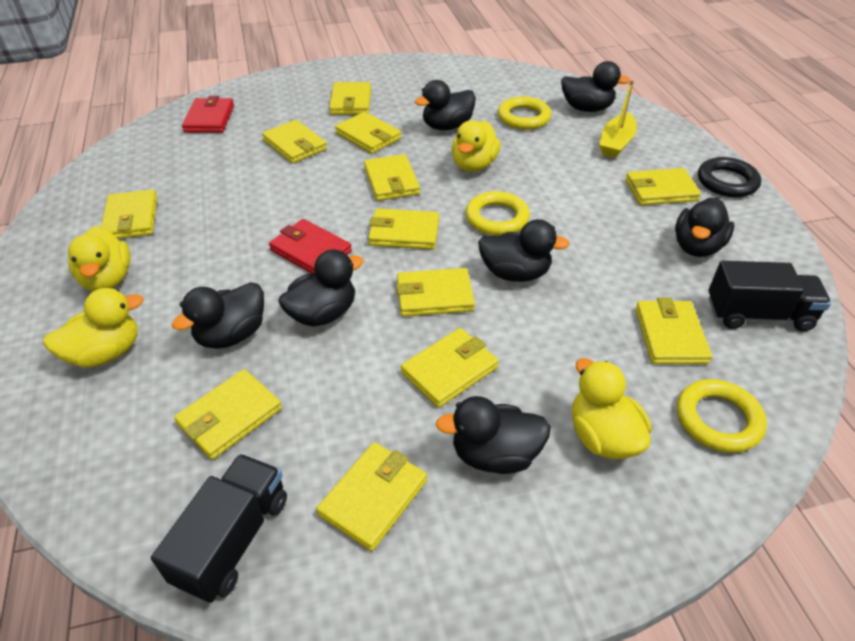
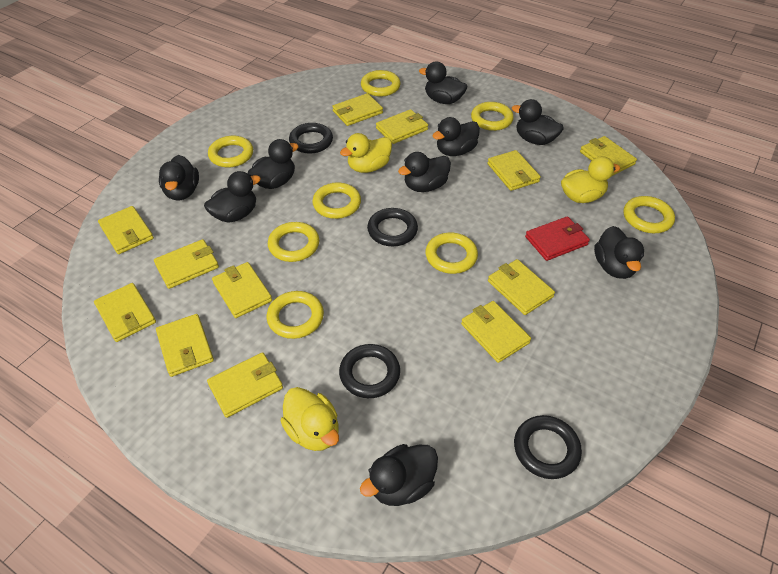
black duck: [172,282,264,349] [278,249,364,327] [415,80,476,130] [436,396,551,474] [478,219,570,282] [561,61,630,112] [675,197,734,257] = 7 -> [159,155,199,201] [204,171,261,223] [248,139,299,189] [360,444,438,506] [398,152,451,192] [419,61,467,104] [432,117,480,156] [512,99,564,145] [594,226,644,279] = 9
black ring: [698,157,761,197] = 1 -> [289,123,333,154] [339,344,400,398] [367,208,418,246] [514,415,582,479] = 4
black truck: [151,454,287,603] [709,261,831,331] = 2 -> none = 0
red wallet: [182,96,234,133] [269,219,352,274] = 2 -> [525,216,590,261] = 1
yellow boat: [599,80,637,158] = 1 -> none = 0
yellow duck: [43,288,144,368] [68,226,131,291] [452,120,501,172] [572,358,651,459] = 4 -> [280,387,339,451] [340,133,392,173] [561,156,620,203] = 3
yellow ring: [466,191,530,236] [498,96,551,130] [677,379,767,453] = 3 -> [208,136,253,167] [267,291,324,339] [268,222,319,262] [312,182,361,219] [361,70,400,97] [425,233,478,274] [471,102,514,131] [624,196,675,233] = 8

